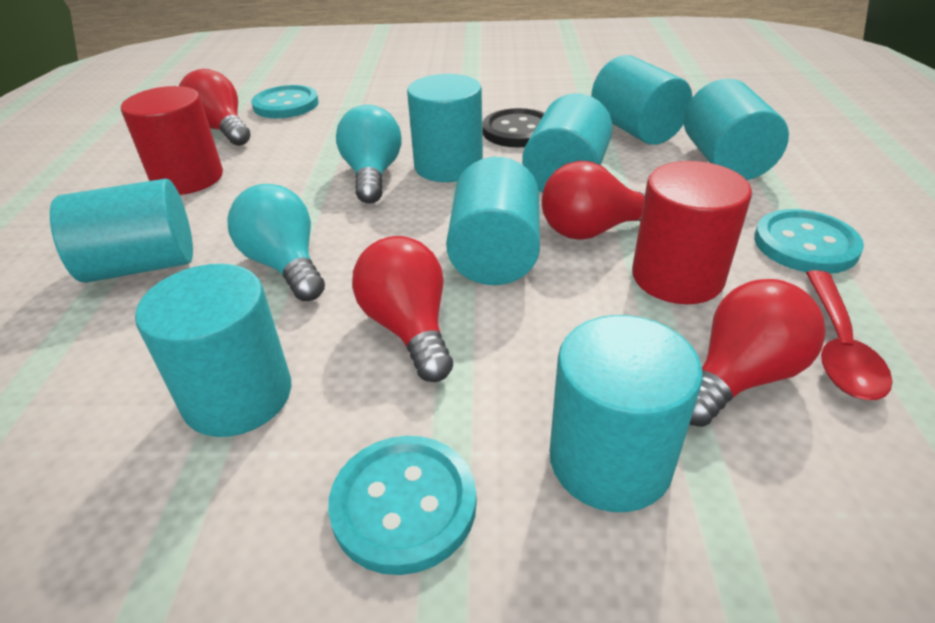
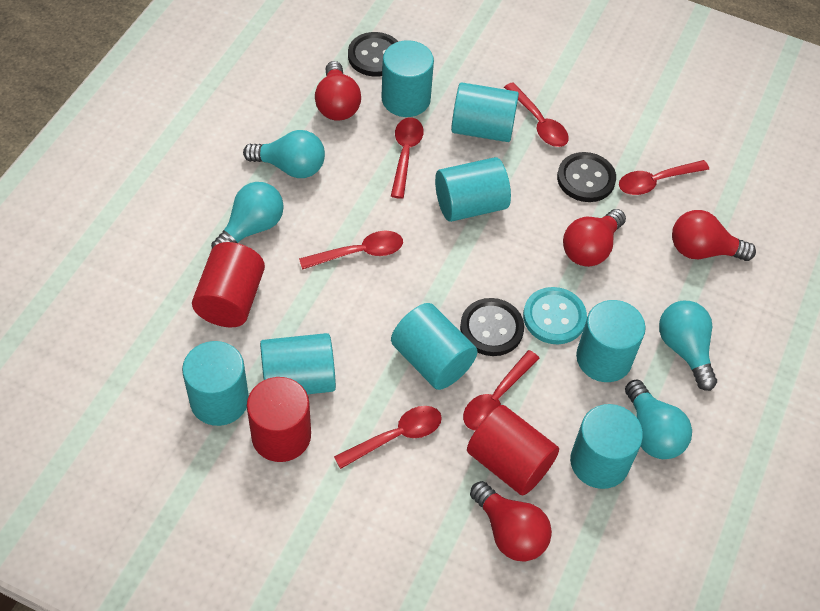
black button: [482,108,544,147] = 1 -> [348,32,398,77] [460,298,524,356] [557,152,616,202] = 3
red cylinder: [121,86,223,195] [632,161,752,304] = 2 -> [192,242,265,327] [247,377,311,462] [467,405,559,495] = 3
red spoon: [806,270,893,400] = 1 -> [299,231,403,270] [334,406,442,469] [391,118,424,199] [463,350,539,430] [504,82,569,147] [619,160,709,195] = 6
turquoise button: [251,85,319,118] [328,436,477,575] [754,209,864,274] = 3 -> [523,287,587,344] = 1
turquoise light bulb: [227,184,325,301] [336,105,402,204] = 2 -> [211,182,284,248] [243,130,325,178] [625,380,692,459] [659,301,717,391] = 4

